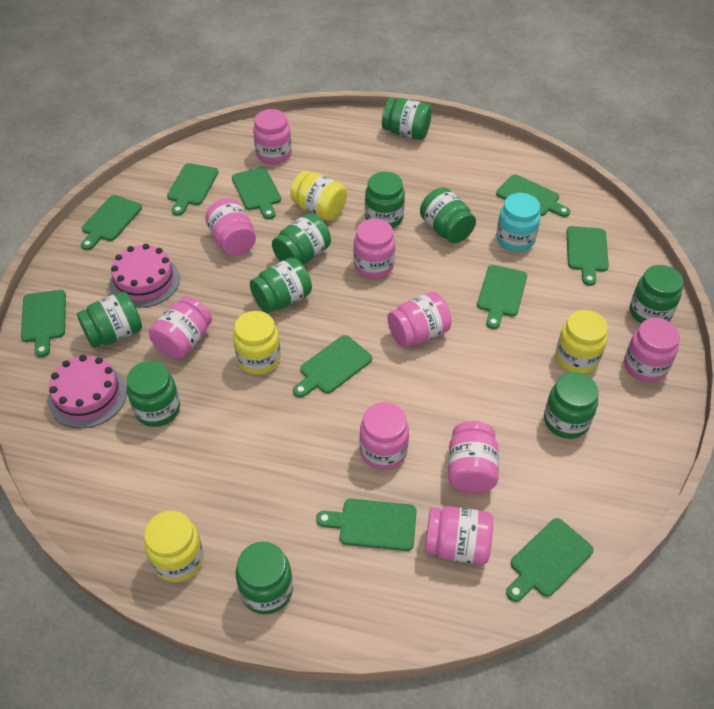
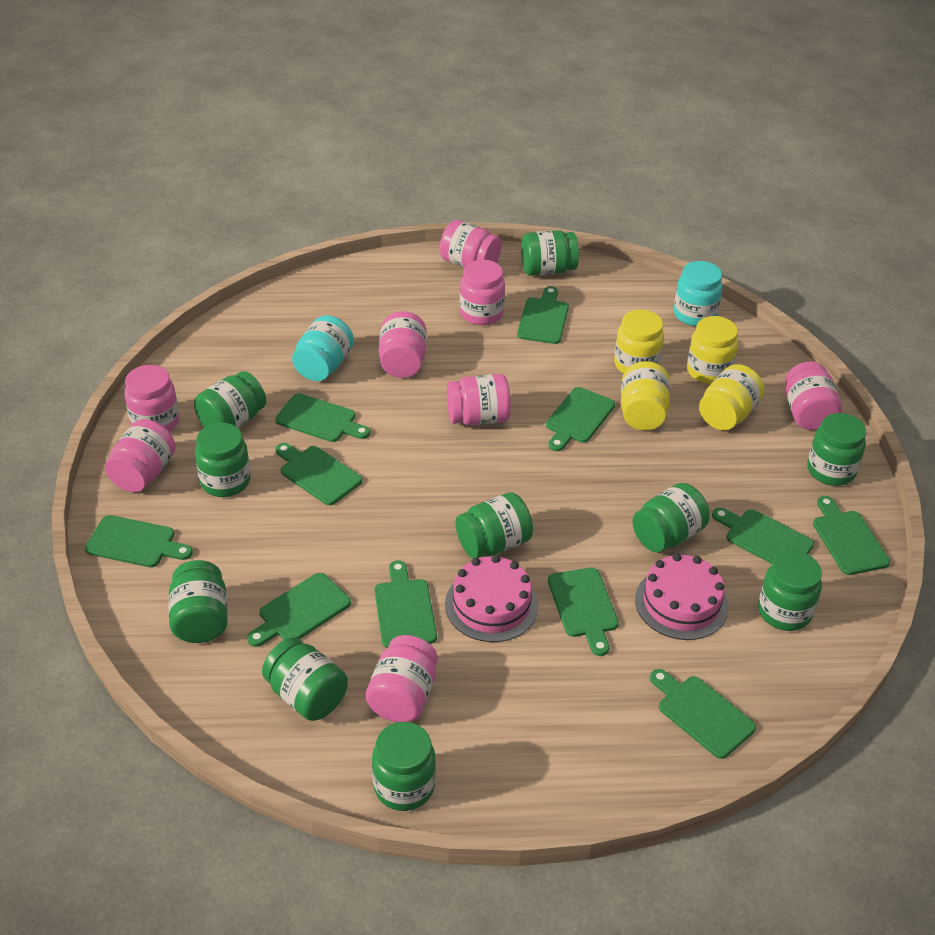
green cutting board: [21,290,66,357] [81,195,142,250] [167,163,219,216] [232,167,281,219] [293,335,372,398] [316,499,417,551] [477,265,527,329] [496,174,570,217] [506,518,593,602] [566,226,609,286] = 10 -> [85,515,193,567] [247,573,351,647] [275,393,370,442] [275,443,362,505] [374,560,437,648] [517,286,569,344] [546,387,615,451] [548,568,619,656] [650,669,756,759] [712,508,814,564] [813,496,890,575] = 11
pink jar: [149,296,212,359] [205,198,256,256] [253,109,292,164] [353,219,395,279] [360,402,409,470] [387,292,452,347] [425,506,493,565] [448,421,499,494] [624,318,680,382] = 9 -> [105,419,176,492] [124,365,179,432] [366,635,438,722] [379,311,427,378] [440,220,502,268] [447,374,511,425] [460,260,505,325] [786,362,842,430] = 8
turquoise jar: [496,193,541,252] = 1 -> [292,315,354,381] [674,261,723,326] = 2

